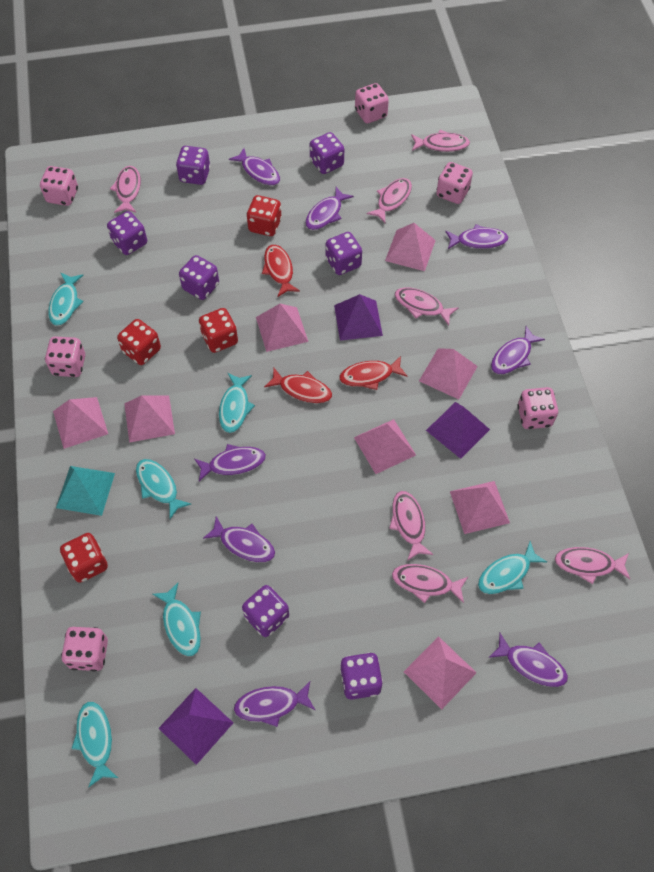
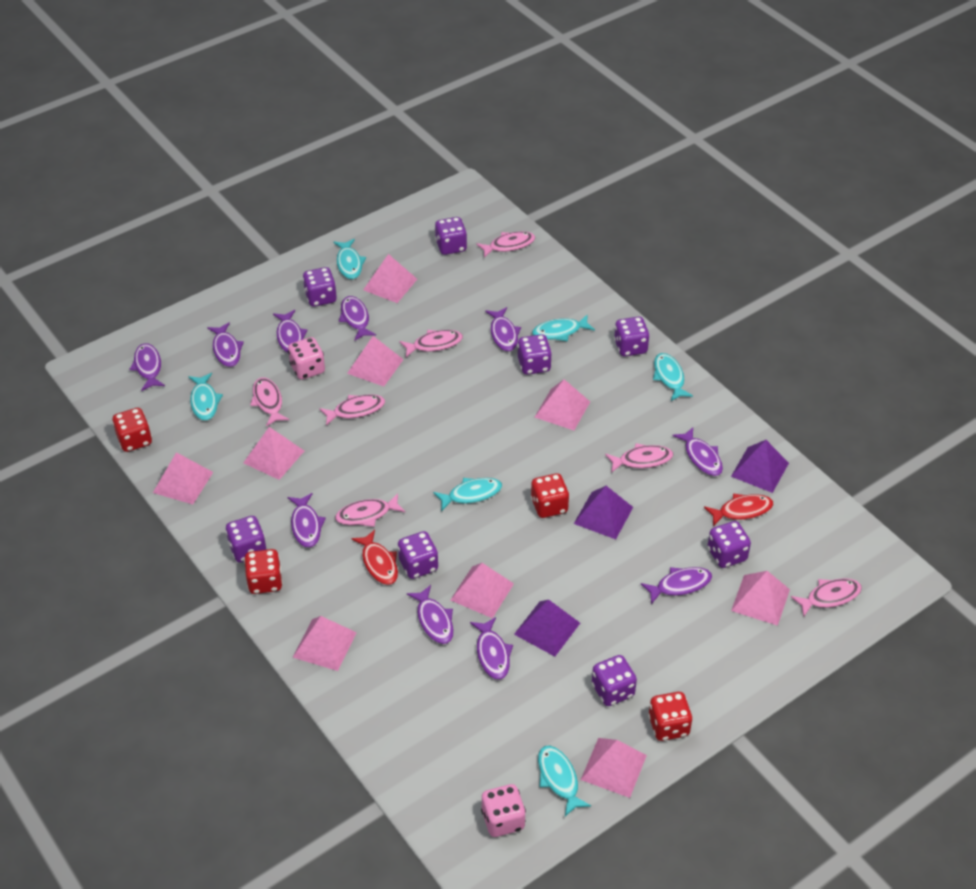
pink dice: [40,166,78,206] [45,336,85,377] [61,627,108,671] [355,83,389,124] [436,162,473,204] [517,387,558,429] = 6 -> [288,337,325,380] [481,784,526,837] = 2
pink pyramid: [53,397,108,449] [124,395,175,443] [256,304,308,352] [354,419,416,474] [385,223,436,271] [404,636,477,709] [419,348,478,400] [450,481,510,534] = 8 -> [153,452,213,504] [243,427,304,480] [293,616,357,671] [347,336,404,386] [363,254,417,303] [450,563,514,618] [535,379,590,430] [581,738,647,798] [731,571,790,626] = 9
purple dice: [107,211,147,255] [176,146,211,185] [179,255,219,300] [242,585,289,637] [310,132,344,174] [326,232,362,275] [340,652,383,699] = 7 -> [225,516,266,563] [303,267,337,307] [398,531,438,579] [435,217,467,255] [517,334,552,375] [592,655,637,706] [614,317,650,356] [707,521,751,568] = 8
purple fish: [194,444,266,481] [203,516,275,562] [229,148,280,185] [234,682,315,727] [305,187,354,230] [445,224,508,249] [488,633,568,687] [491,326,545,374] = 8 -> [129,343,165,391] [207,322,244,367] [273,310,308,353] [288,493,326,548] [339,296,376,341] [407,585,454,644] [470,617,513,680] [485,307,521,351] [641,567,712,604] [673,427,723,476] = 10
red fish: [262,245,300,297] [264,368,332,403] [339,356,408,390] = 3 -> [351,530,398,585] [704,493,774,526] = 2
turquoise pyramid: [56,466,115,516] = 1 -> none = 0

